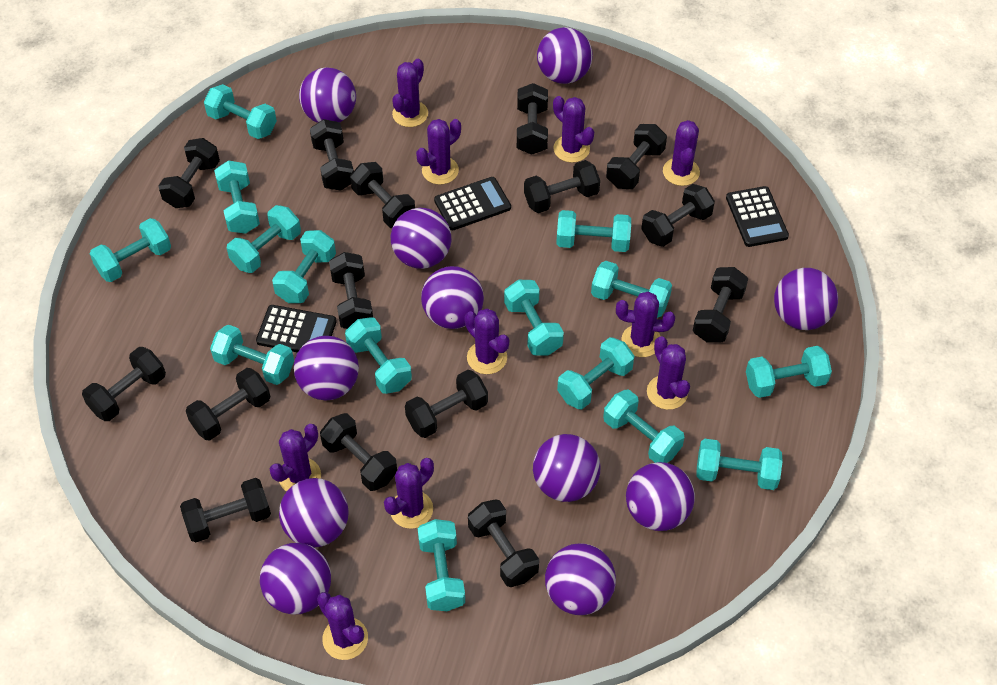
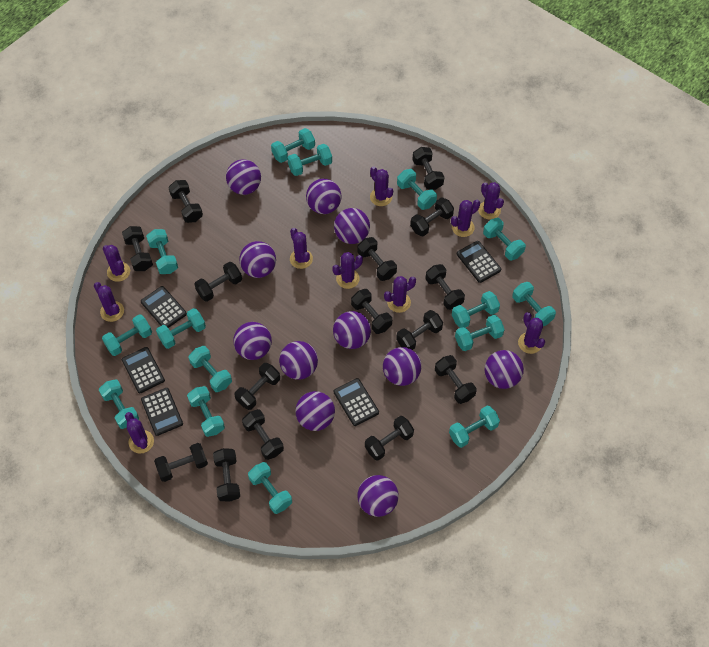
black calculator: [256,305,337,353] [434,177,511,230] [726,186,789,247] = 3 -> [122,347,165,393] [141,286,187,328] [141,388,183,436] [334,378,379,426] [457,241,501,283] = 5

